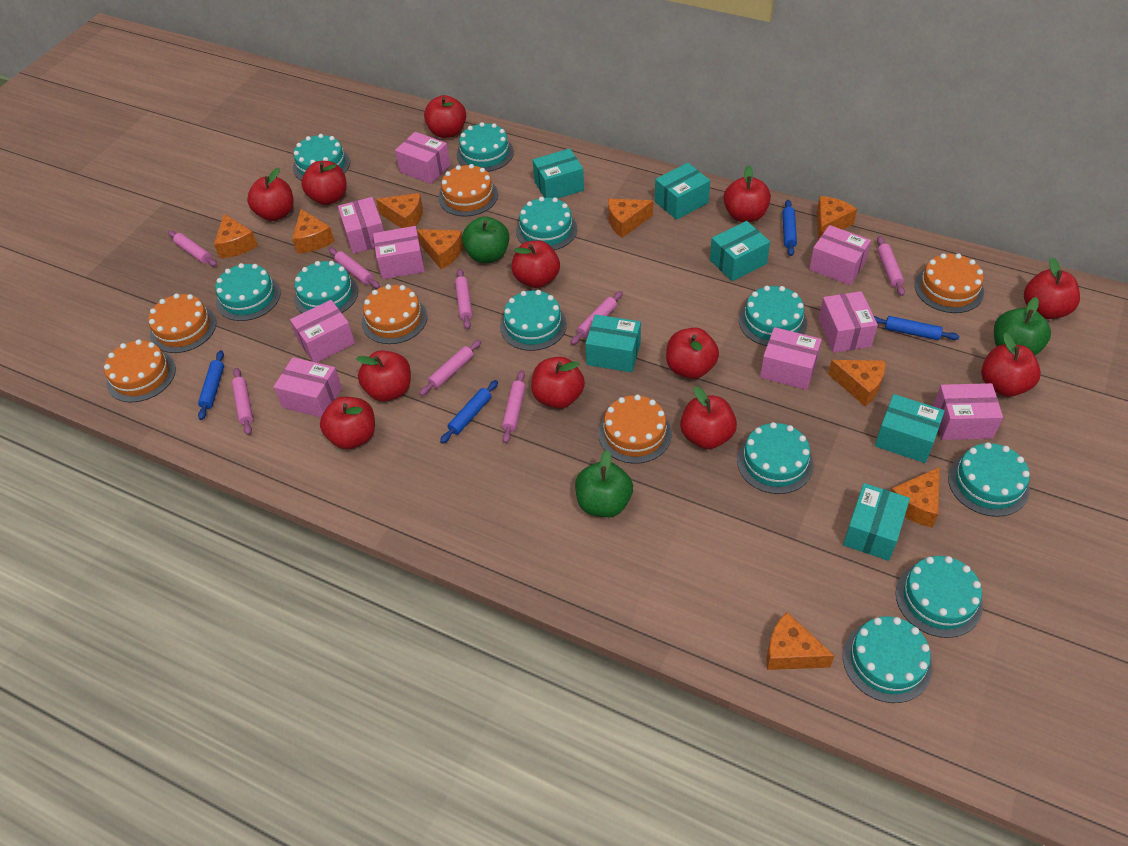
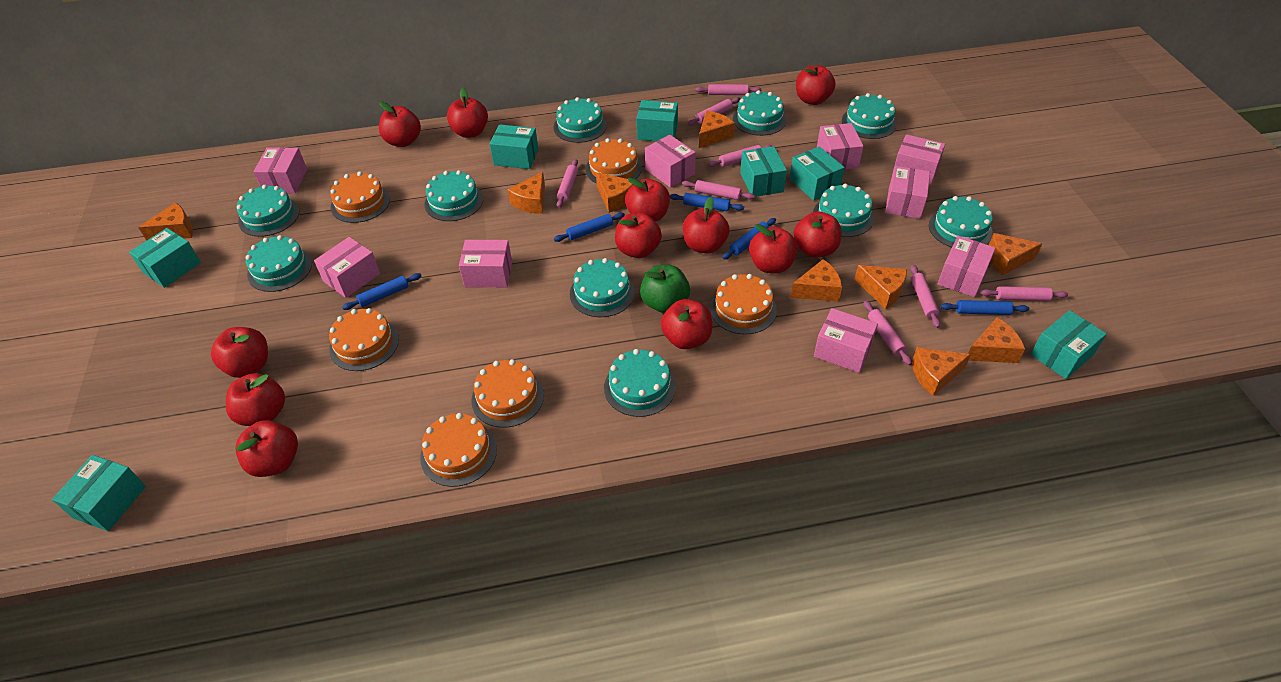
blue rolling pin: [198,350,224,420] [440,380,498,443] [782,200,797,256] [874,316,959,340] = 4 -> [342,273,422,310] [554,213,625,242] [670,193,744,211] [722,218,776,259] [940,300,1029,315] = 5
green apple: [462,216,509,263] [575,450,633,517] [994,297,1051,355] = 3 -> [640,265,690,313] = 1
turquoise box: [533,148,584,199] [585,314,641,372] [655,163,710,220] [710,221,770,281] [843,483,910,561] [875,394,945,463] = 6 -> [52,455,146,531] [129,228,201,288] [490,125,539,169] [636,100,678,141] [740,146,787,197] [790,146,845,201] [1030,310,1107,379] = 7
turquoise cake: [215,263,281,321] [293,134,350,181] [294,261,358,313] [457,122,514,172] [500,290,567,351] [516,197,577,250] [737,422,814,494] [739,286,807,346] [843,616,932,703] [896,556,983,638] [948,442,1030,517] = 11 -> [237,185,300,237] [246,235,312,292] [425,170,483,221] [553,97,607,143] [570,258,635,317] [604,349,676,417] [733,90,787,136] [813,184,874,237] [842,93,897,139] [929,196,993,248] = 10

